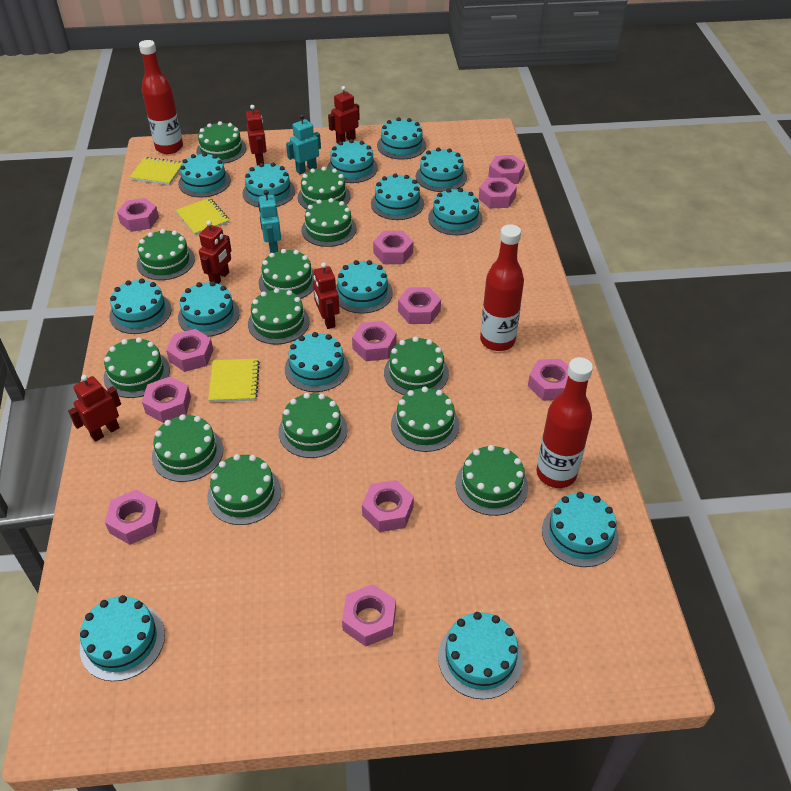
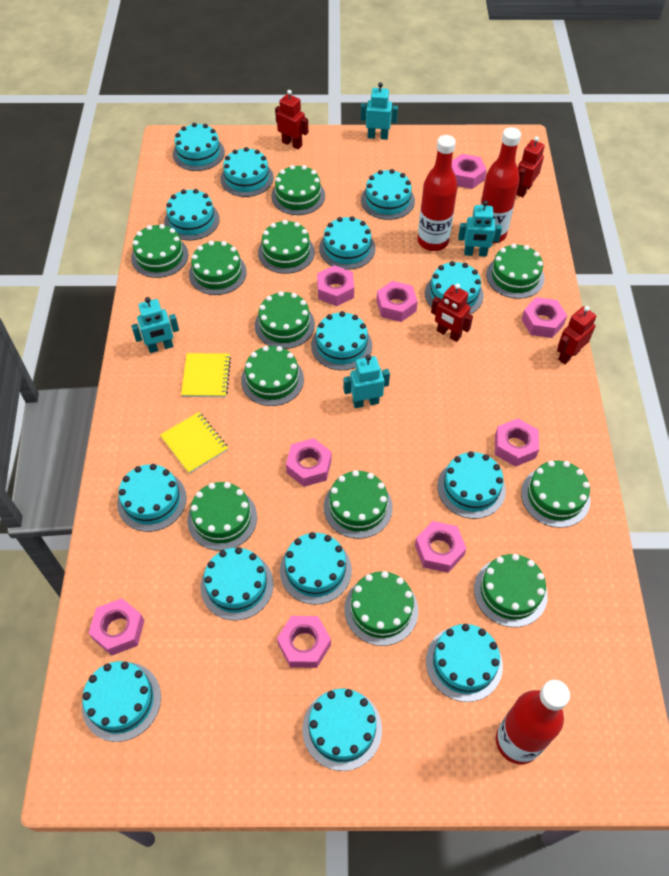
green cake: [104,337,170,398] [137,229,195,280] [152,414,223,482] [196,121,246,164] [207,454,281,525] [248,288,310,345] [259,249,314,299] [278,393,348,458] [298,167,350,209] [301,198,357,247] [384,337,449,395] [391,387,459,452] [456,445,528,516] = 13 -> [131,224,188,278] [188,482,257,551] [189,241,247,295] [241,346,304,406] [255,291,315,349] [258,220,315,274] [271,165,325,215] [324,470,393,539] [344,571,418,646] [474,554,548,627] [486,244,544,299] [521,460,590,528] = 12
pink nut: [105,490,160,545] [117,198,159,232] [142,376,191,423] [166,329,213,372] [342,584,396,647] [352,321,397,361] [362,480,414,532] [373,231,413,264] [398,287,441,324] [479,177,517,208] [488,155,525,184] [528,359,568,401] = 12 -> [89,598,145,655] [277,616,331,668] [286,438,332,487] [317,265,354,306] [376,281,418,322] [415,521,466,573] [452,154,487,189] [495,418,539,467] [521,297,567,338] = 9
red robot: [68,375,121,442] [199,220,232,284] [246,105,267,166] [313,262,340,329] [328,86,360,144] = 5 -> [275,90,309,149] [431,283,473,342] [516,136,545,197] [557,306,596,364] = 4
turquoise robot: [258,190,281,253] [286,114,321,174] = 2 -> [131,297,179,353] [343,355,390,408] [361,82,398,140] [458,201,502,257] = 4
yellow notebook: [129,157,182,185] [175,198,230,235] [208,359,260,402] = 3 -> [160,412,228,474] [181,353,231,397] = 2

